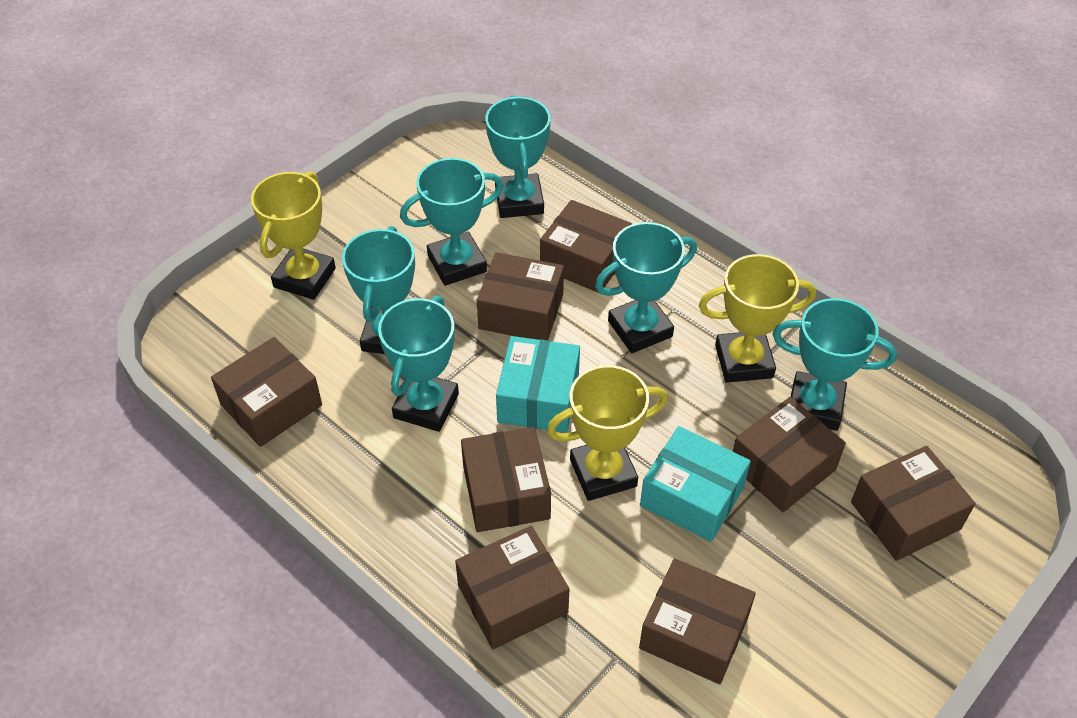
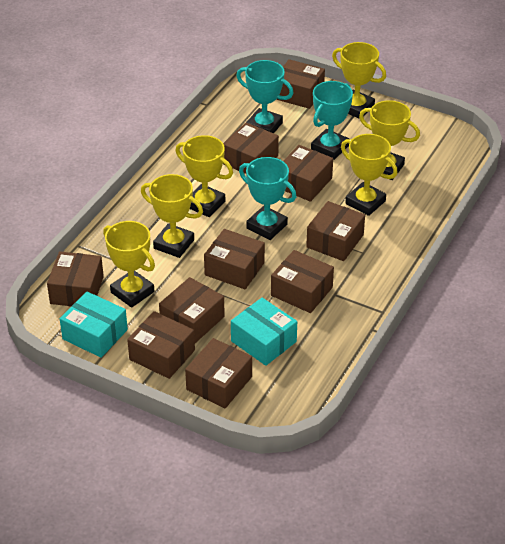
brown box: [211,337,322,447] [455,526,569,649] [461,427,551,532] [477,252,564,340] [540,200,632,293] [639,558,756,684] [733,397,846,512] [851,446,976,561] = 8 -> [47,251,104,306] [127,311,195,379] [159,277,225,343] [185,338,252,408] [204,229,265,289] [223,122,279,174] [271,250,334,313] [276,59,325,109] [283,145,333,202] [306,201,365,261] = 10
turquoise trophy: [342,226,415,354] [378,296,459,432] [400,158,503,286] [485,95,551,218] [595,222,697,353] [773,298,897,431] = 6 -> [236,60,294,133] [239,157,296,240] [311,81,353,160] = 3
yellow trophy: [251,171,336,300] [547,365,668,501] [699,254,816,383] = 3 -> [103,221,155,308] [141,174,203,258] [175,135,233,217] [332,42,386,119] [341,134,398,216] [359,100,420,180] = 6

